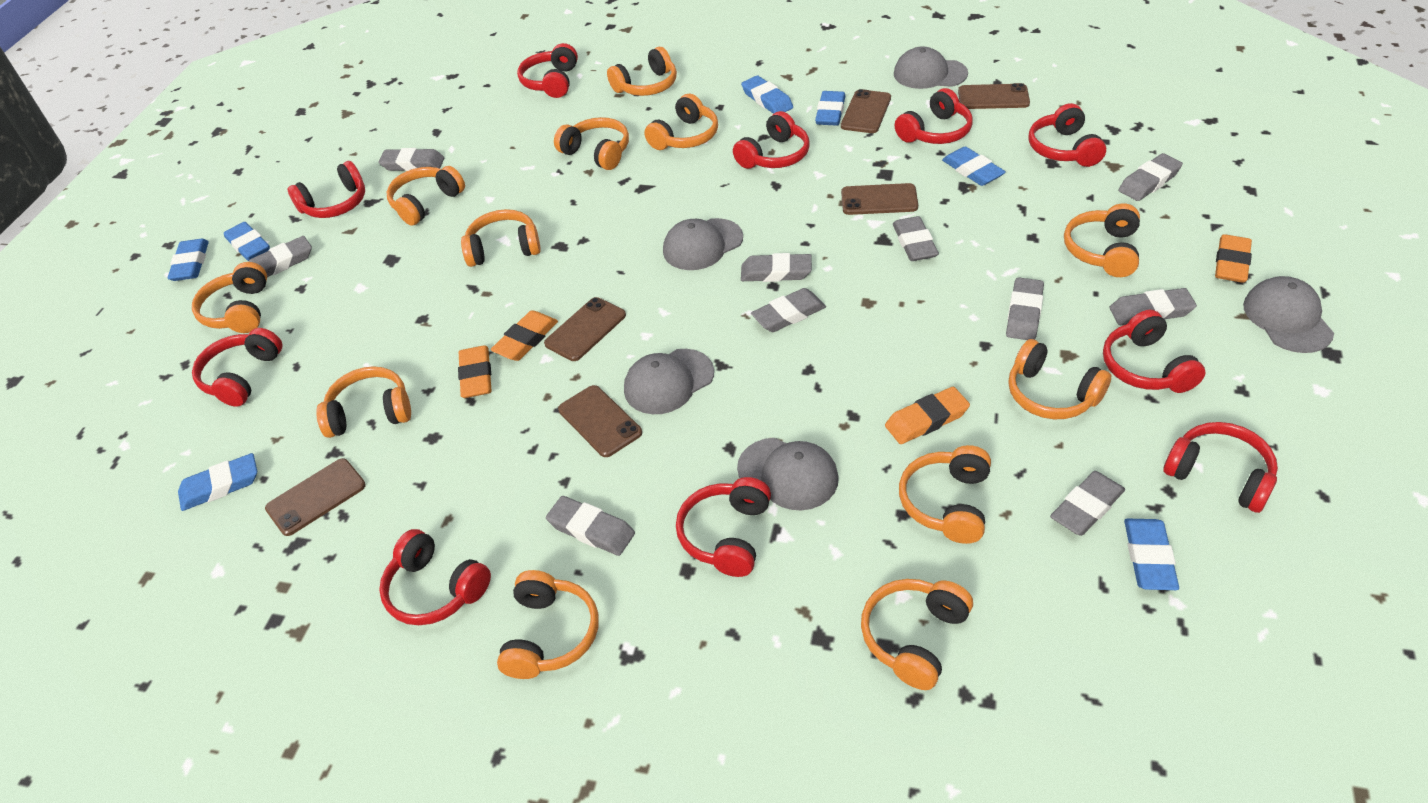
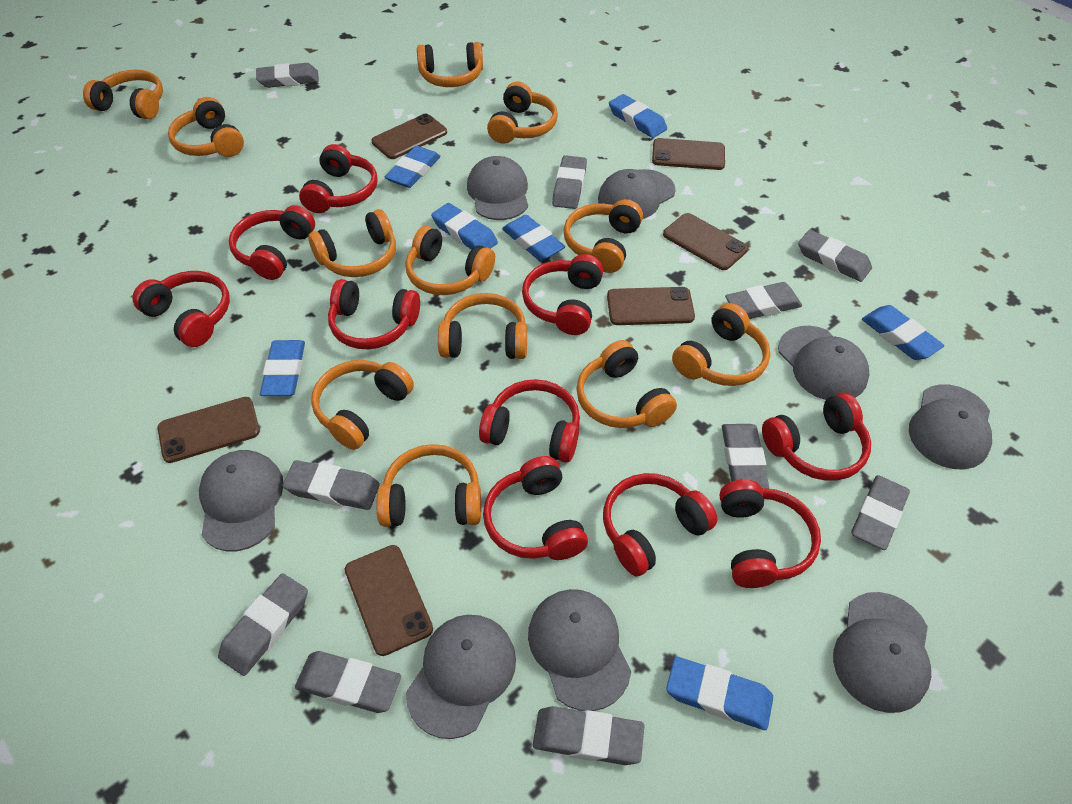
grey cap: [624,349,714,414] [663,218,743,270] [737,438,839,510] [894,46,968,89] [1243,276,1334,353] = 5 -> [199,450,283,551] [406,615,516,739] [467,156,528,220] [528,589,631,711] [598,169,676,219] [778,326,869,400] [833,592,931,713] [909,384,992,469] = 8
orange eraser: [458,345,492,398] [491,310,558,361] [885,387,970,444] [1215,234,1252,283] = 4 -> none = 0

